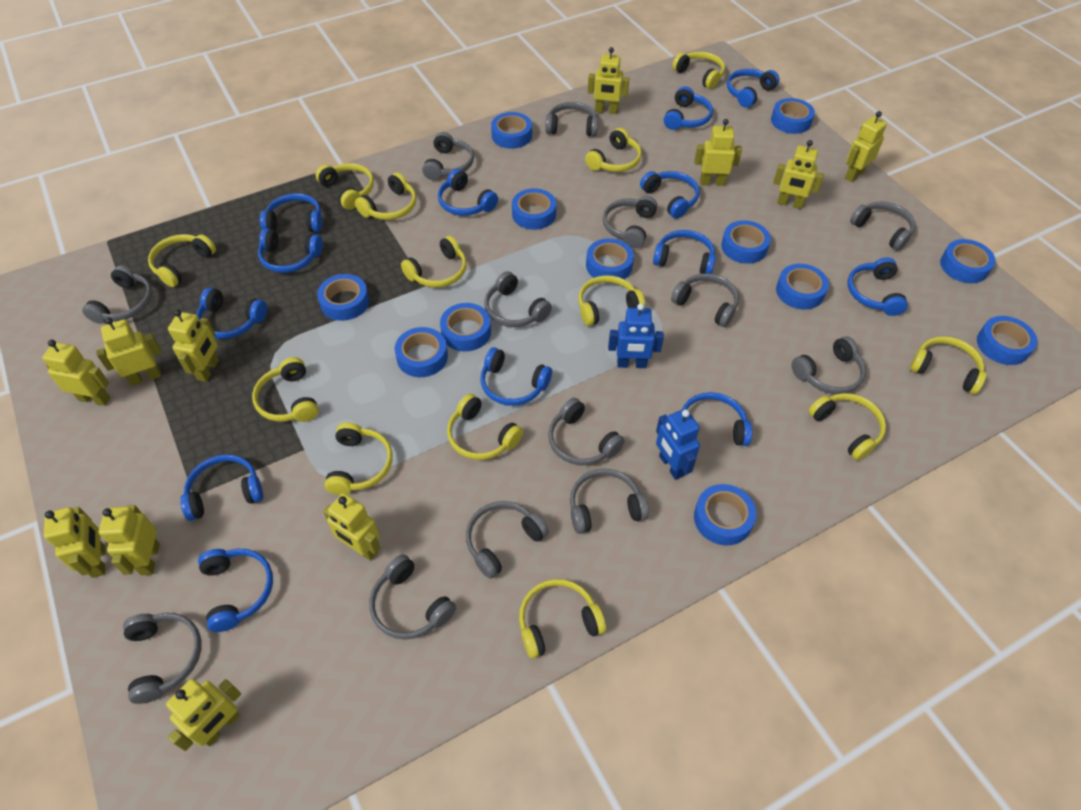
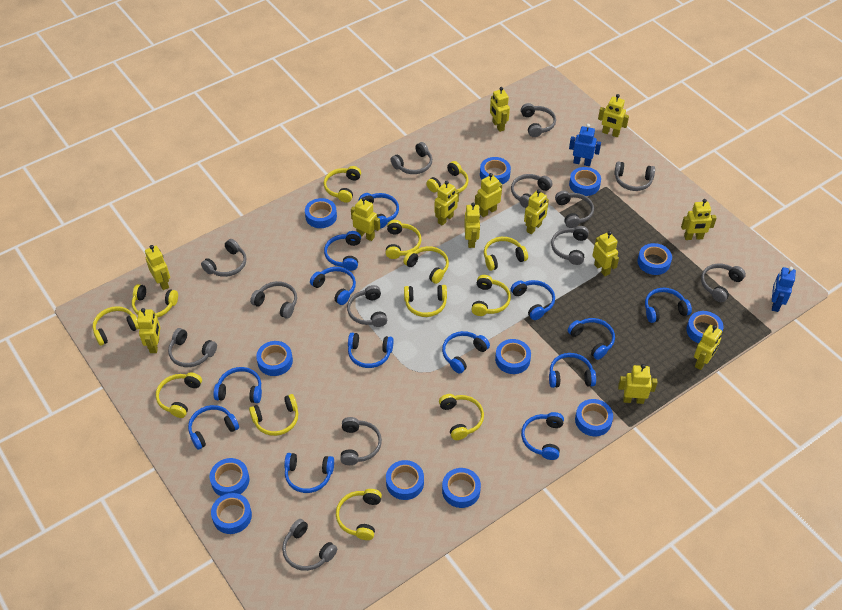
yellow robot: [42,340,110,406] [44,507,105,578] [96,318,162,386] [98,505,160,575] [166,679,241,751] [168,309,219,382] [323,493,380,561] [588,47,629,114] [694,119,742,186] [773,140,824,209] [845,111,887,182] = 11 -> [137,308,160,353] [145,245,170,290] [351,197,380,241] [434,181,459,226] [464,203,480,248] [475,173,502,217] [490,87,510,132] [524,189,549,234] [592,231,619,276] [598,94,629,137] [618,364,658,404] [681,199,717,240] [694,325,722,370] = 13

